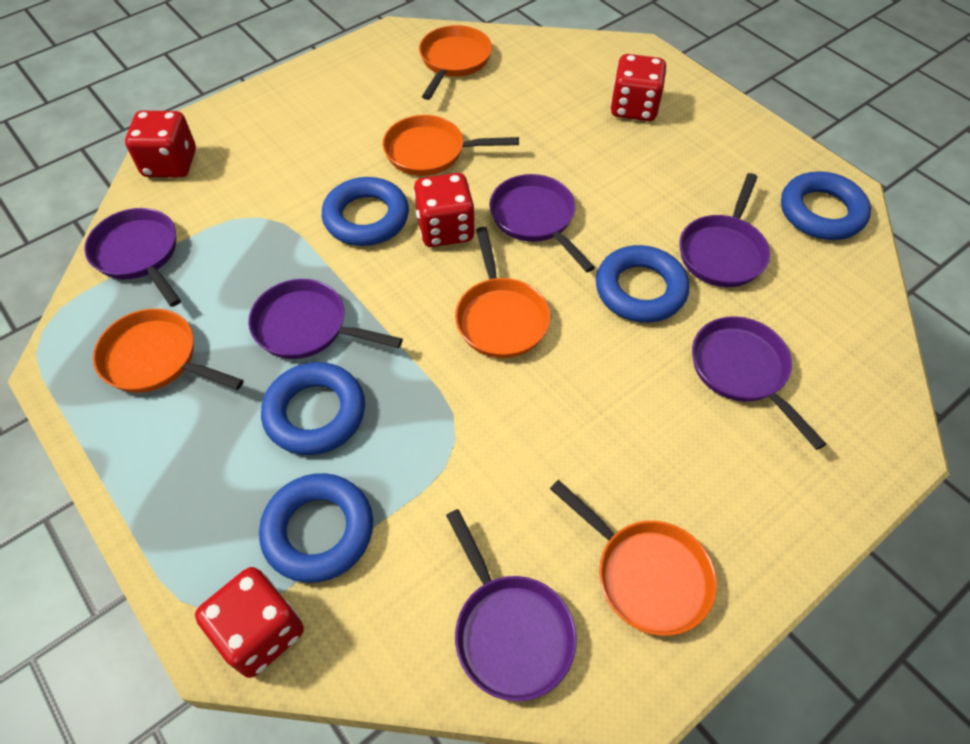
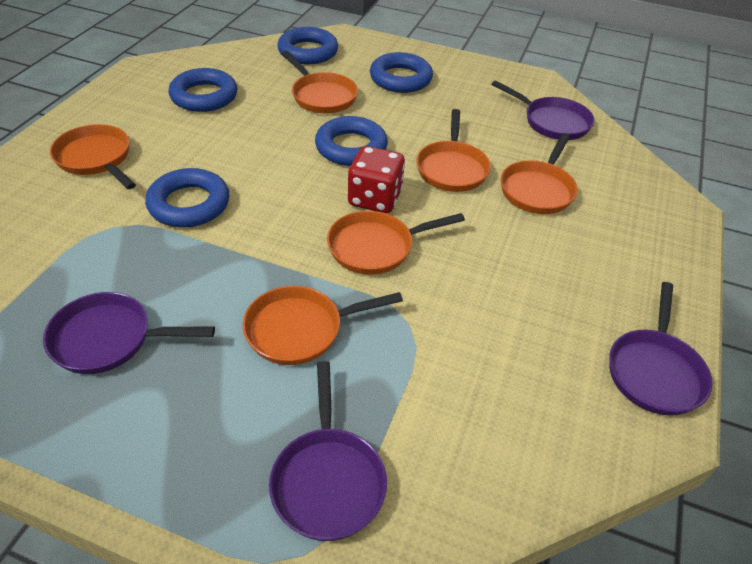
orange pan: [93,309,243,393] [382,115,519,176] [419,25,492,100] [455,227,550,358] [550,480,717,636] = 5 -> [50,124,136,189] [242,286,403,365] [282,51,358,113] [327,211,465,275] [416,109,491,192] [501,133,578,214] = 6
purple pan: [84,208,181,307] [248,279,403,359] [446,509,577,701] [489,174,595,272] [679,173,770,287] [692,316,826,450] = 6 -> [43,292,215,374] [269,361,387,541] [491,80,594,140] [609,282,712,416] = 4
red dice: [125,111,196,178] [195,567,304,678] [414,173,475,247] [610,54,667,121] = 4 -> [348,146,405,213] = 1

